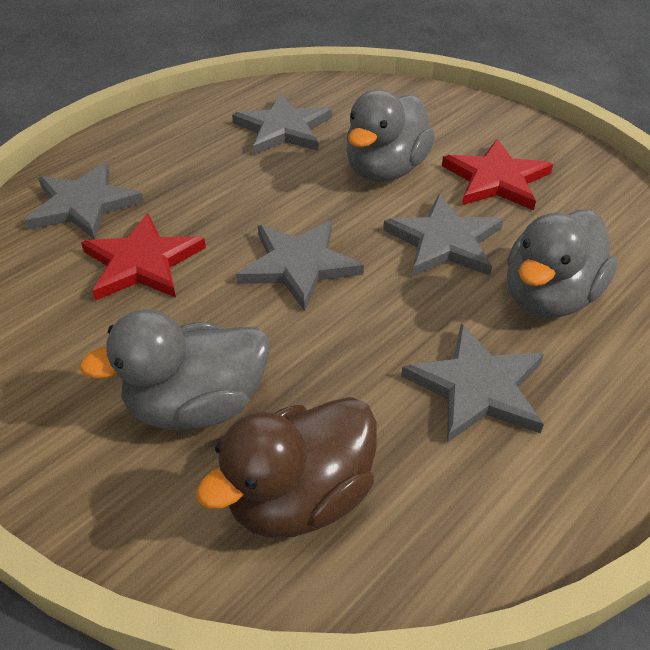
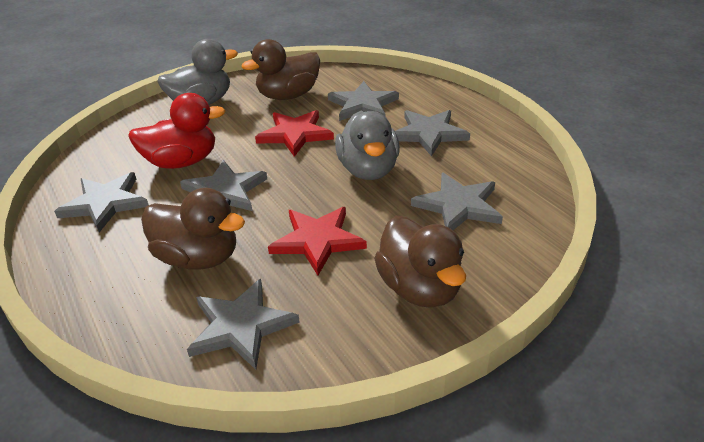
brown duck: [196,397,377,538] = 1 -> [141,188,245,270] [241,39,320,100] [374,216,466,308] = 3
grey duck: [79,309,269,430] [346,90,435,182] [507,210,617,318] = 3 -> [157,39,238,105] [335,111,400,180] = 2
grey star: [25,163,144,240] [232,93,332,155] [236,220,364,311] [383,194,504,276] [401,323,544,443] = 5 -> [54,172,148,232] [180,160,267,211] [187,279,300,370] [328,81,399,121] [395,110,470,157] [411,173,503,230] = 6
red duck: none = 0 -> [128,93,226,169] = 1

